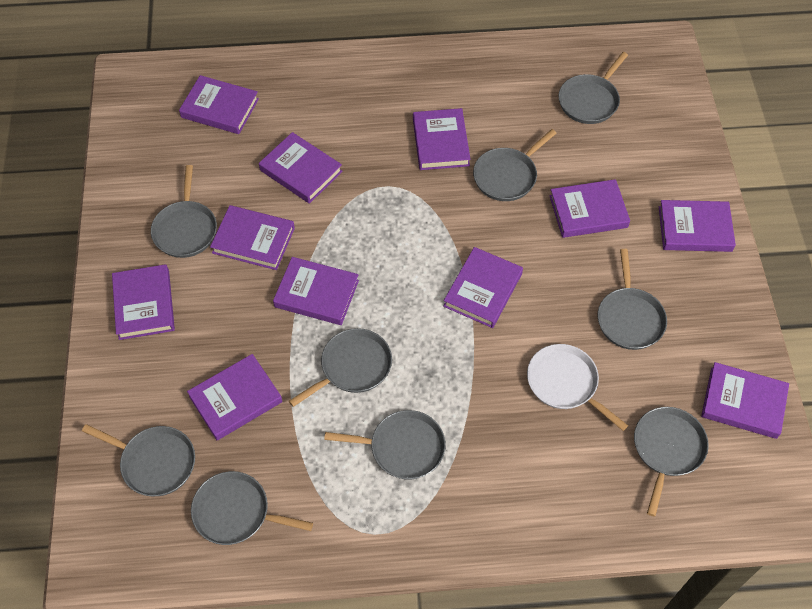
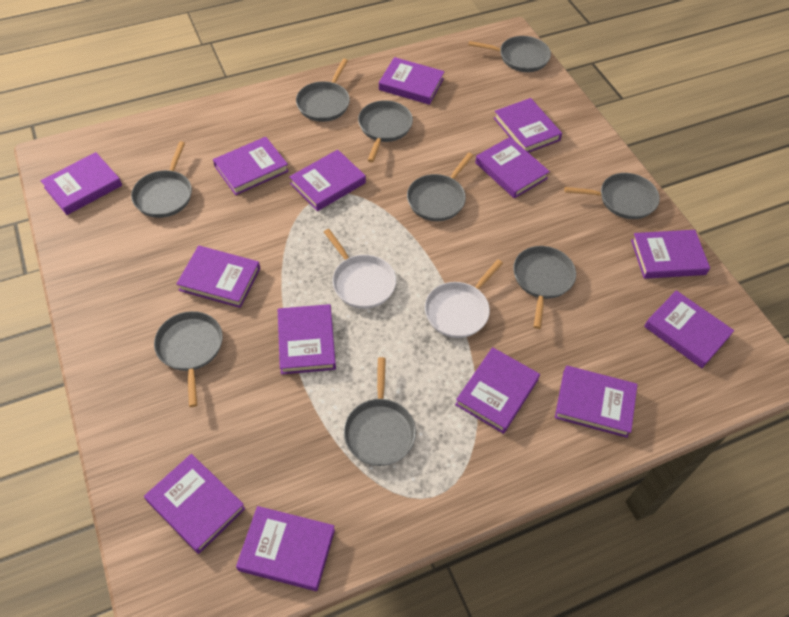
purple book: [112,264,175,340] [179,75,259,134] [187,354,283,440] [210,205,295,270] [259,132,343,204] [273,257,359,325] [413,108,470,170] [443,247,523,328] [550,179,630,238] [659,200,736,252] [701,362,789,439] = 11 -> [40,152,122,215] [144,454,245,554] [176,246,260,308] [213,137,289,195] [236,506,335,591] [278,304,336,374] [289,150,366,211] [379,57,445,105] [455,347,540,434] [475,137,550,198] [494,98,562,153] [555,365,638,438] [631,230,710,279] [644,290,734,368] = 14
white pan: [527,344,628,431] = 1 -> [324,229,396,309] [425,259,503,338] = 2

